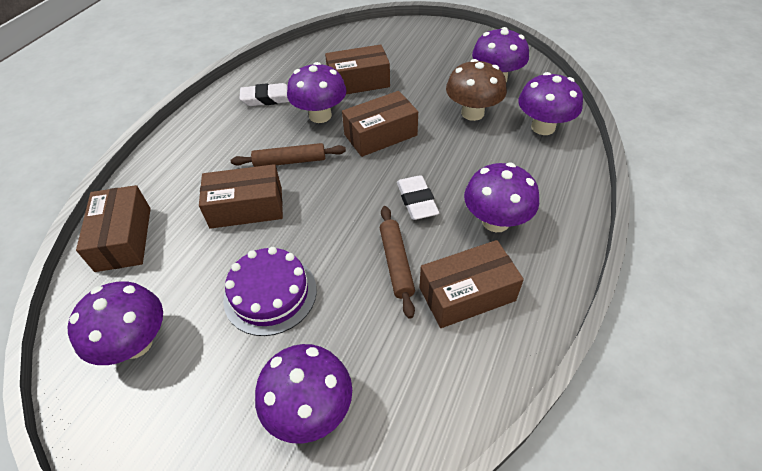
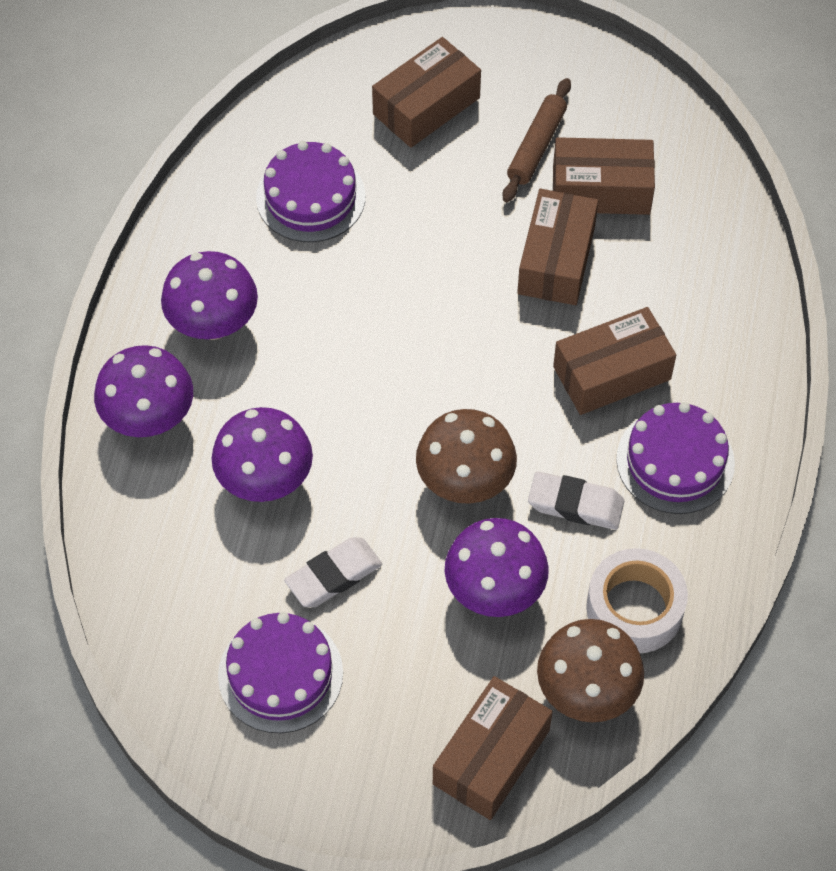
brown mushroom: [446,59,507,121] = 1 -> [416,409,517,504] [537,619,644,722] = 2
brown rolling pin: [231,143,346,167] [380,206,415,319] = 2 -> [503,78,571,202] = 1
purple cake: [223,247,317,336] = 1 -> [218,612,343,733] [256,141,366,242] [616,402,735,514] = 3
purple mushroom: [67,282,163,365] [255,344,352,444] [287,62,346,123] [464,163,539,232] [472,27,529,82] [518,72,583,135] = 6 -> [94,345,193,437] [161,251,258,340] [212,407,313,502] [444,518,549,617] = 4
white tape: none = 0 -> [586,548,688,653] = 1

